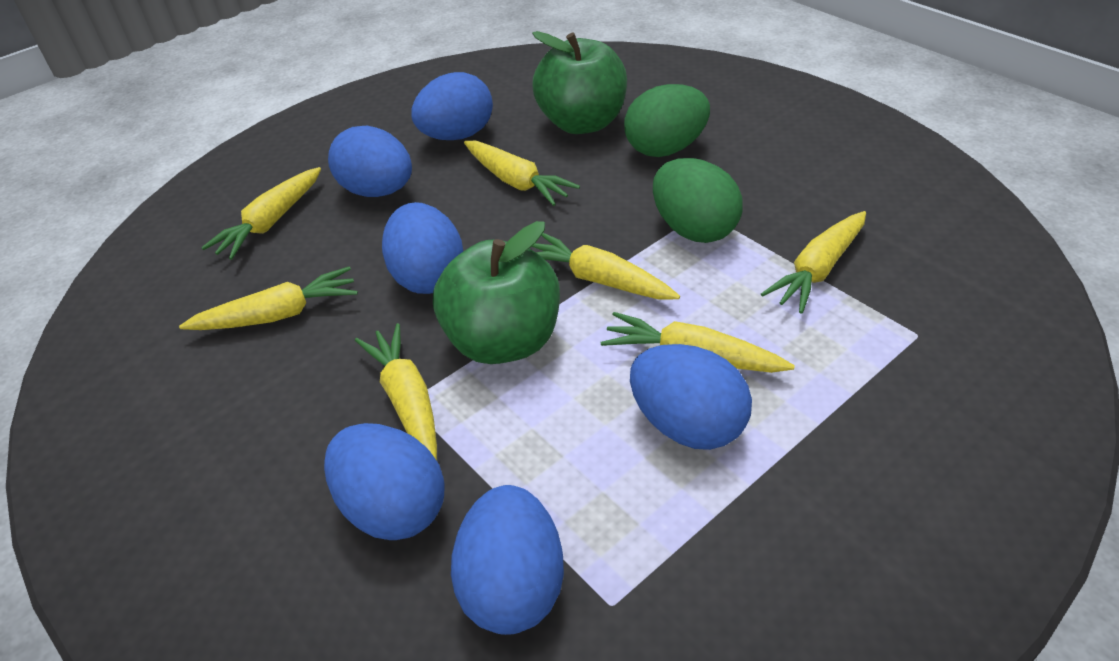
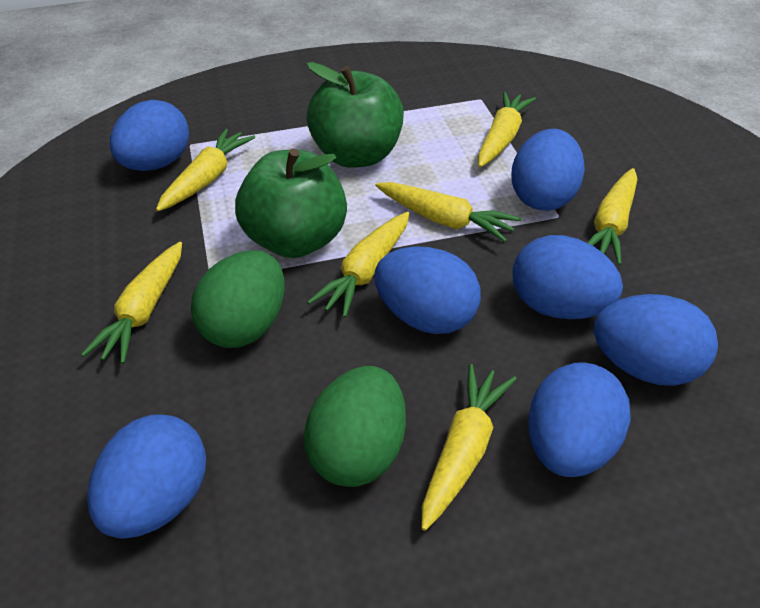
blue egg: [324,423,445,540] [328,126,412,197] [382,202,463,294] [411,72,493,140] [451,485,564,635] [630,344,752,450] = 6 -> [87,414,206,539] [110,100,189,171] [375,246,481,334] [511,129,585,211] [513,235,623,319] [528,362,631,477] [594,294,718,386] = 7

